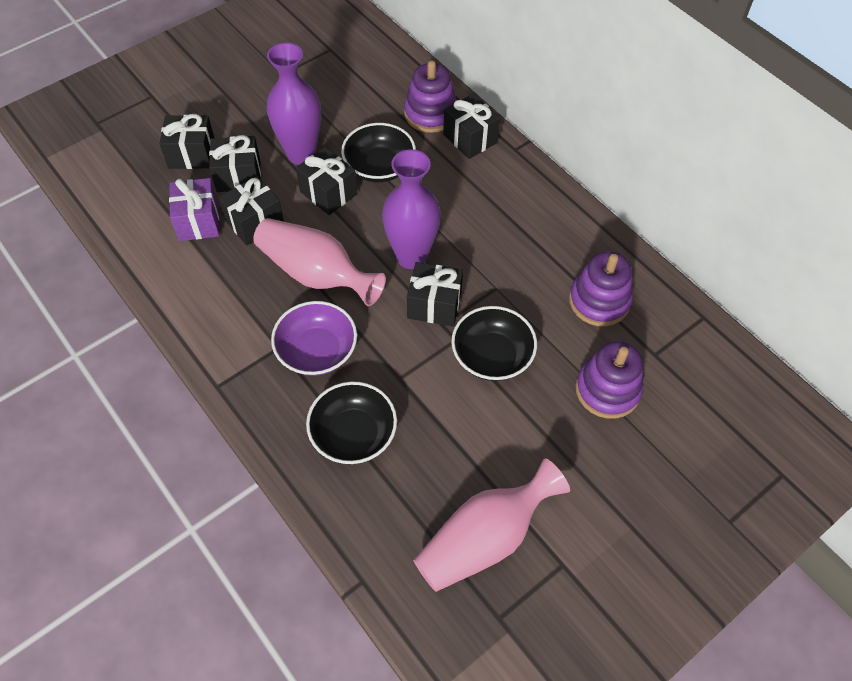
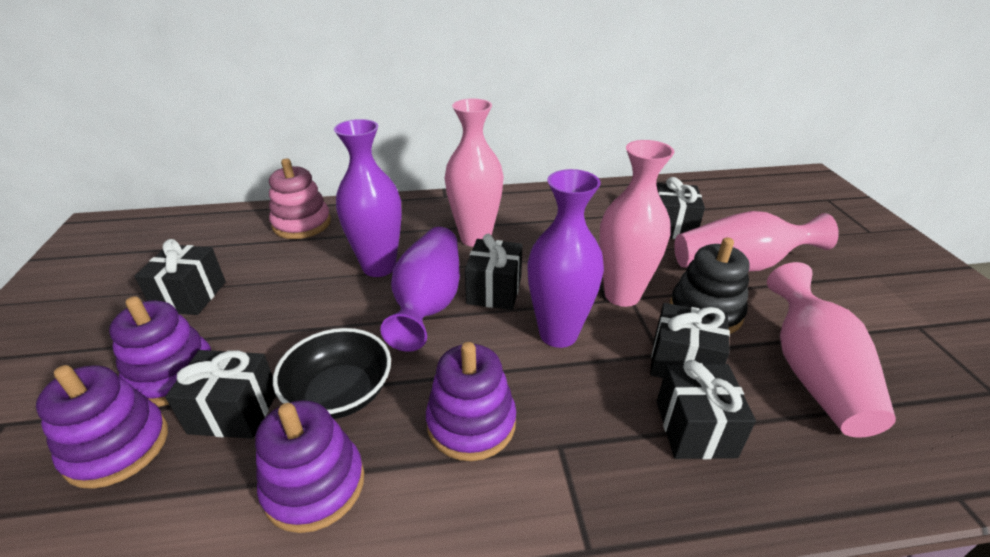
black bowl: [306,382,397,464] [341,123,416,183] [452,306,537,381] = 3 -> [273,328,391,419] = 1
black stacking toy: none = 0 -> [670,238,750,334] = 1
pink stacking toy: none = 0 -> [269,159,331,239] = 1
pink vase: [253,218,386,306] [413,458,570,592] = 2 -> [445,98,504,247] [599,140,675,307] [674,211,839,271] [767,262,896,438] = 4
purple bowl: [271,301,357,376] = 1 -> none = 0
purple gift: [169,178,219,241] = 1 -> none = 0
purple stacking toy: [404,61,456,133] [569,251,633,326] [575,341,643,419] = 3 -> [36,365,168,489] [109,296,211,407] [255,400,364,533] [426,342,516,461] = 4
purple vase: [267,42,321,165] [382,149,441,269] = 2 -> [334,119,402,277] [380,227,460,352] [527,169,604,348] = 3

